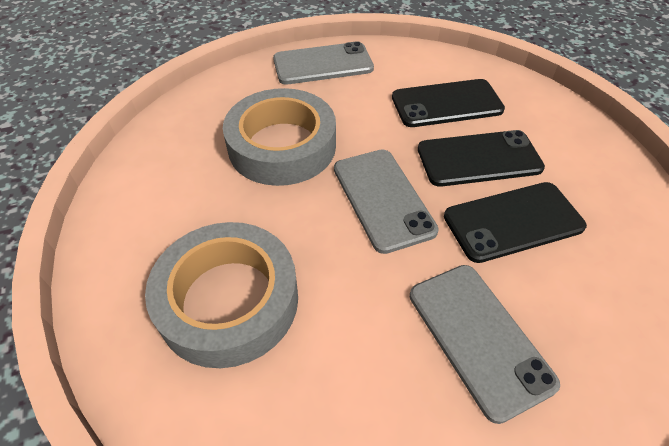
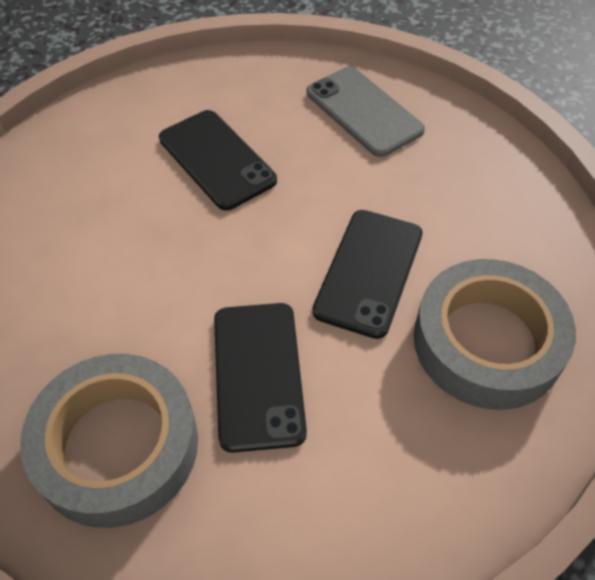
grey phone: [273,41,374,85] [334,149,439,254] [410,265,560,424] = 3 -> [307,67,425,157] = 1

